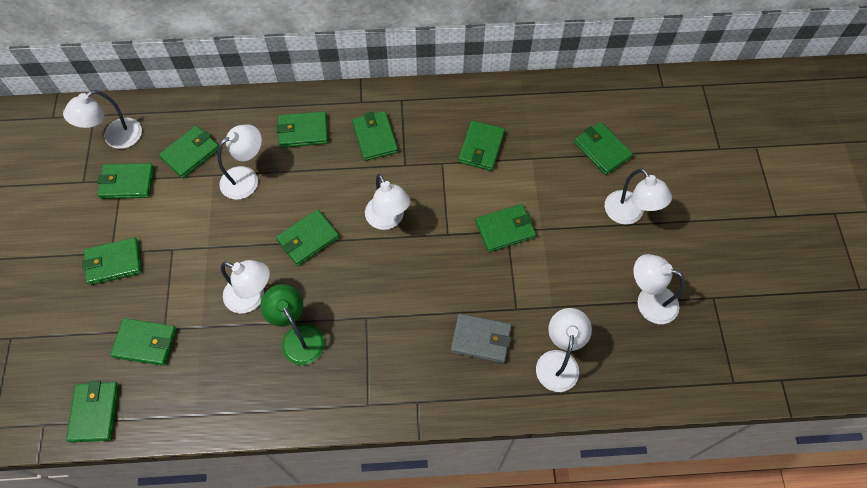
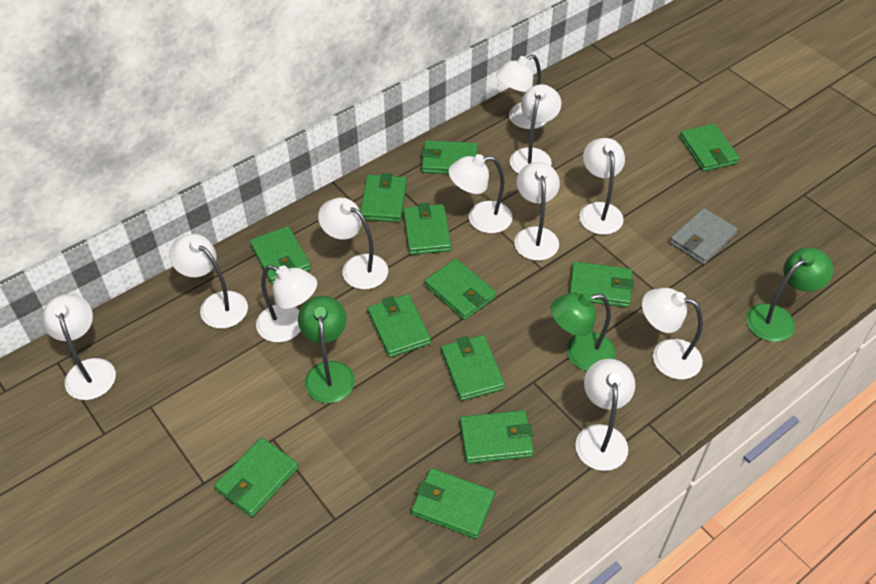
green lamp: [260,284,325,365] = 1 -> [298,296,355,403] [551,292,616,371] [746,248,833,342] = 3
green wallet: [66,381,119,442] [82,238,142,285] [97,163,154,199] [110,318,177,366] [159,126,219,178] [276,209,339,266] [277,111,328,148] [352,111,398,161] [458,121,505,171] [475,204,536,252] [574,122,633,175] = 11 -> [214,437,298,517] [250,226,311,284] [360,173,407,222] [367,294,431,358] [403,203,451,255] [411,468,495,539] [421,140,478,174] [424,259,496,320] [441,335,505,401] [460,410,534,464] [569,262,634,307] [680,124,739,171] = 12
white lamp: [63,90,142,149] [217,124,262,200] [221,260,270,313] [365,174,411,230] [536,308,592,392] [605,169,672,225] [634,254,685,324] = 7 -> [42,294,116,400] [169,234,248,329] [256,265,317,342] [318,198,388,289] [449,154,513,233] [496,54,546,129] [510,84,561,174] [514,162,560,261] [575,359,635,471] [579,138,625,235] [642,288,703,379] = 11

